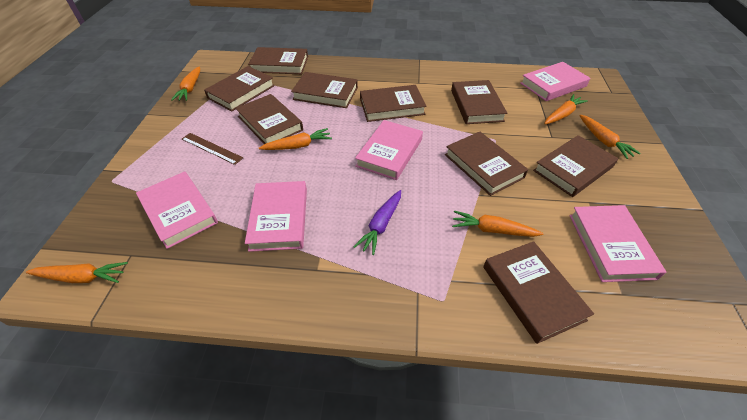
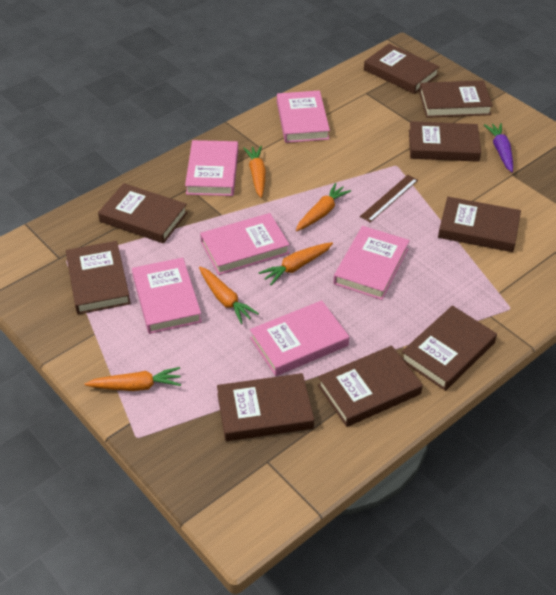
orange carrot: [26,262,128,283] [171,67,200,101] [259,128,332,150] [452,211,543,237] [544,94,588,124] [579,115,640,159] = 6 -> [85,367,181,391] [199,267,259,324] [243,146,266,198] [259,242,333,285] [296,183,351,231] = 5
pink book: [136,171,218,249] [245,181,307,252] [355,120,423,180] [520,62,590,101] [569,205,666,282] = 5 -> [132,257,202,334] [185,140,238,196] [200,213,290,275] [250,300,349,376] [277,90,330,143] [333,226,410,300] = 6

